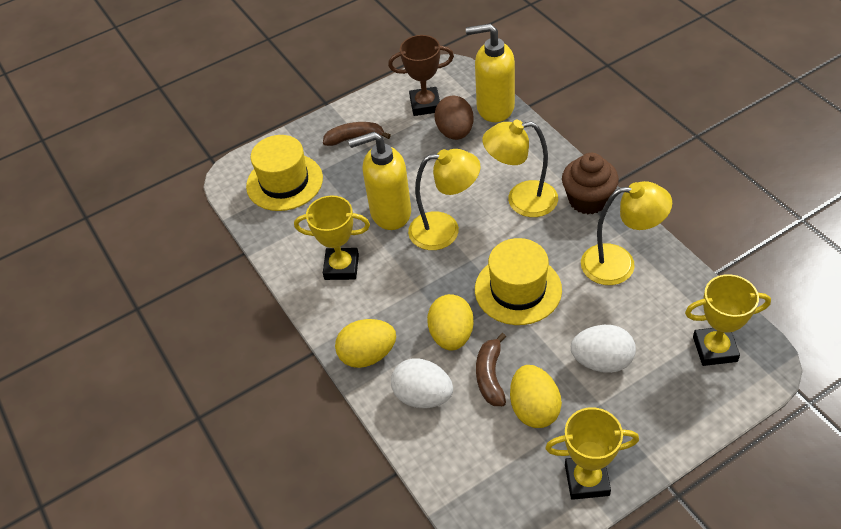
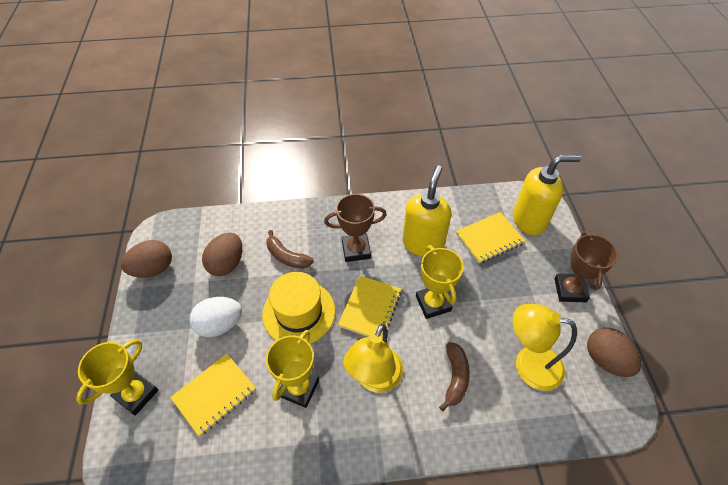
brown cupcake: [562,153,619,214] = 1 -> none = 0
brown egg: [434,96,473,140] = 1 -> [121,240,172,278] [202,233,242,276] [587,328,641,377] = 3
brown trophy: [388,35,454,116] = 1 -> [324,194,387,262] [554,231,618,302] = 2
white egg: [391,358,453,408] [571,325,636,373] = 2 -> [189,297,242,337] = 1
yellow egg: [335,319,396,368] [427,294,474,350] [510,365,562,428] = 3 -> none = 0
yellow hat: [246,135,323,211] [475,238,562,325] = 2 -> [262,272,335,344] = 1
yellow lamp: [408,149,480,250] [482,120,558,217] [581,181,672,285] = 3 -> [343,324,403,393] [513,304,577,391] = 2
yellow notebook: none = 0 -> [170,353,256,436] [338,275,402,339] [456,212,525,263] = 3

